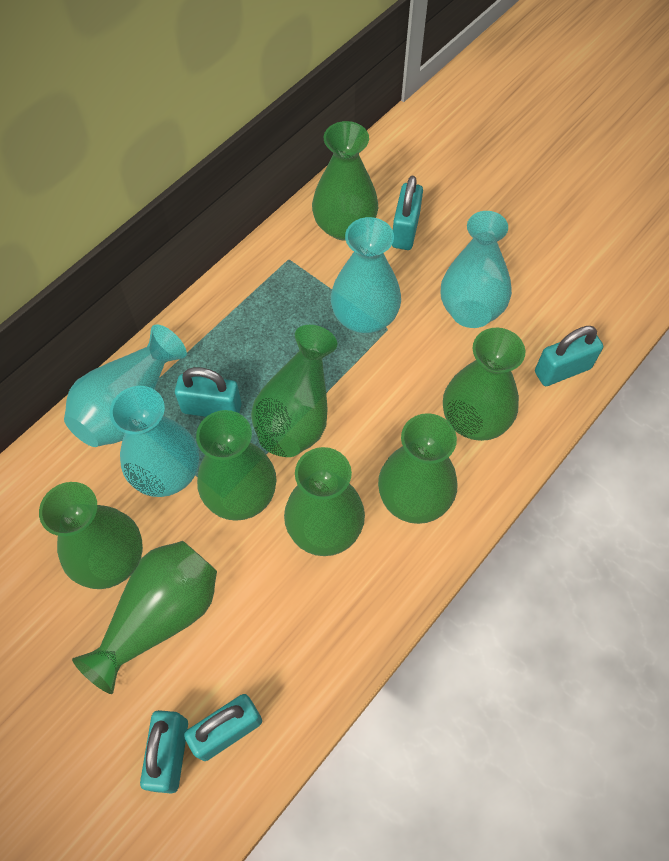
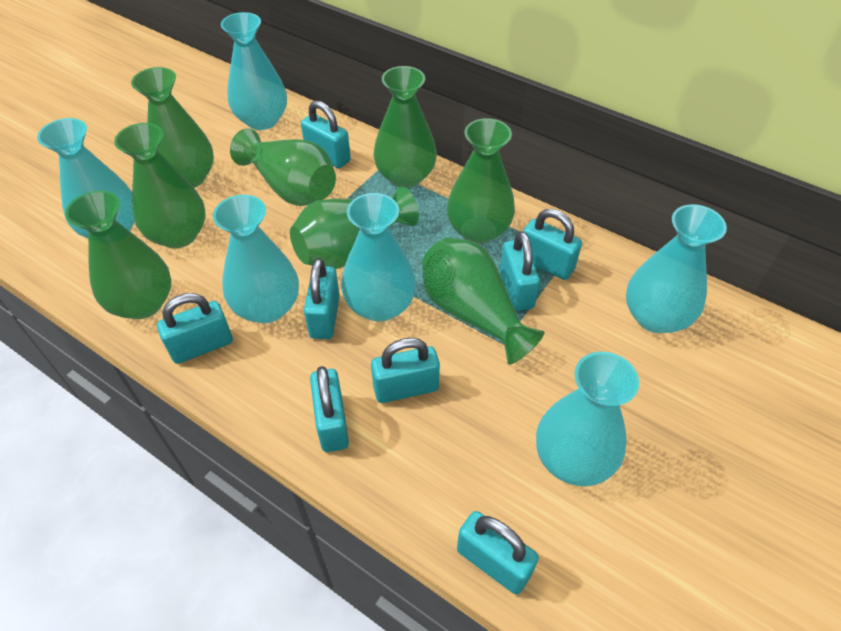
turquoise padlock: [140,710,188,794] [175,367,241,417] [184,694,262,761] [392,176,423,250] [535,326,603,386] = 5 -> [157,293,233,364] [301,100,351,168] [304,258,340,339] [310,366,349,452] [371,338,440,403] [457,511,539,594] [500,231,540,311] [523,209,582,280] = 8
turquoise vase: [64,324,187,447] [110,386,199,497] [331,217,401,333] [441,211,512,328] = 4 -> [37,118,135,239] [213,195,299,323] [221,12,287,130] [341,193,416,322] [536,351,639,487] [626,204,727,333] = 6

